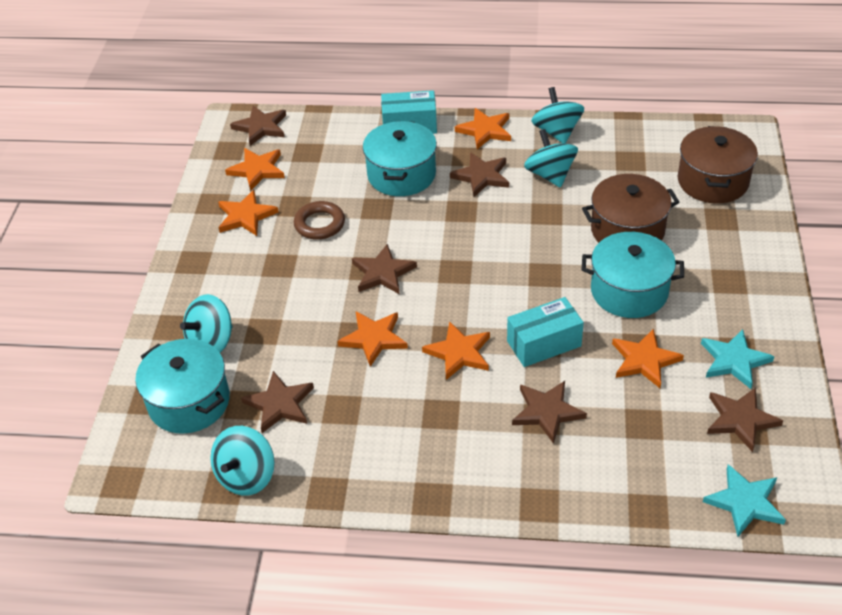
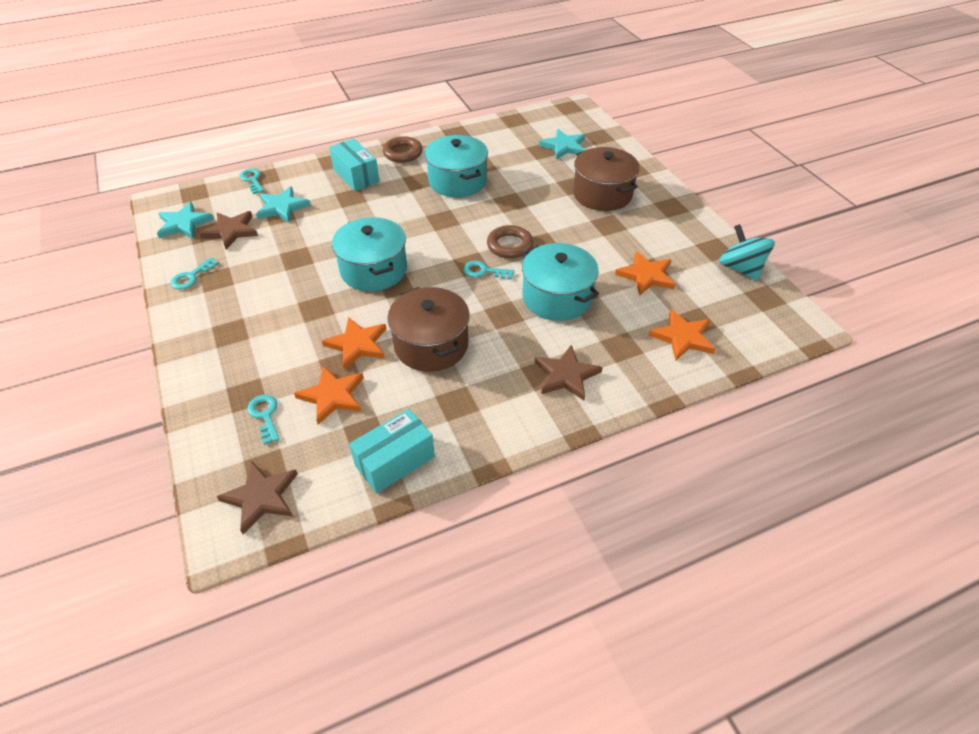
brown ring: [294,201,345,240] = 1 -> [383,136,423,163] [487,225,533,259] = 2
brown star: [230,105,286,146] [241,371,314,433] [352,244,417,294] [450,152,509,197] [512,381,587,444] [707,387,783,452] = 6 -> [199,211,258,250] [217,461,297,534] [535,345,603,401] = 3
orange star: [218,190,279,236] [225,148,285,191] [338,312,408,367] [422,321,490,380] [455,108,511,149] [612,328,684,388] = 6 -> [294,366,364,425] [322,317,386,370] [615,251,676,296] [649,309,715,361] = 4
turquoise key: none = 0 -> [171,257,219,290] [239,169,264,194] [247,395,280,445] [463,261,514,280] = 4
turquoise spinning top: [180,294,232,353] [210,426,275,496] [524,129,578,188] [531,87,584,144] = 4 -> [719,224,775,281] = 1
turquoise star: [701,329,774,389] [703,465,786,537] = 2 -> [157,202,214,239] [256,186,311,223] [539,129,585,160] = 3

